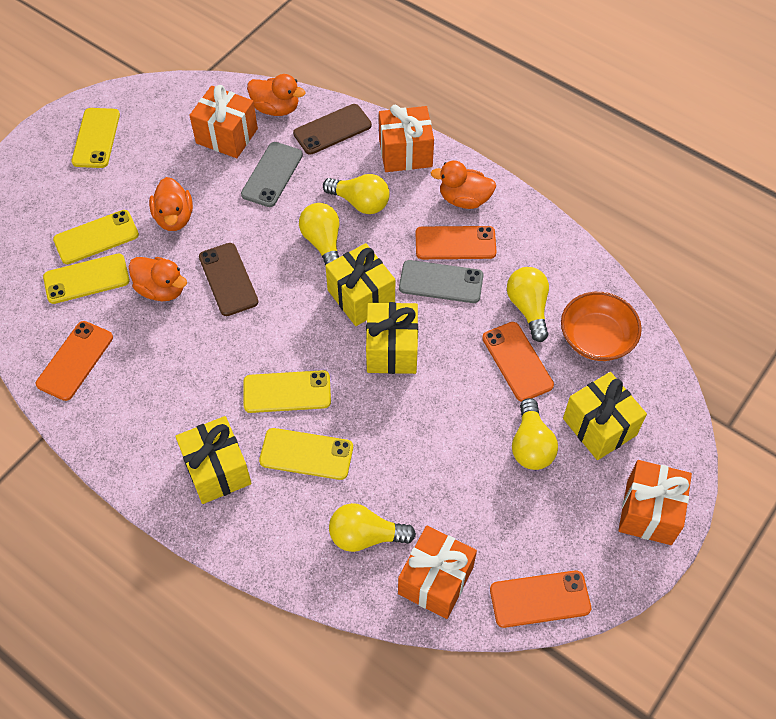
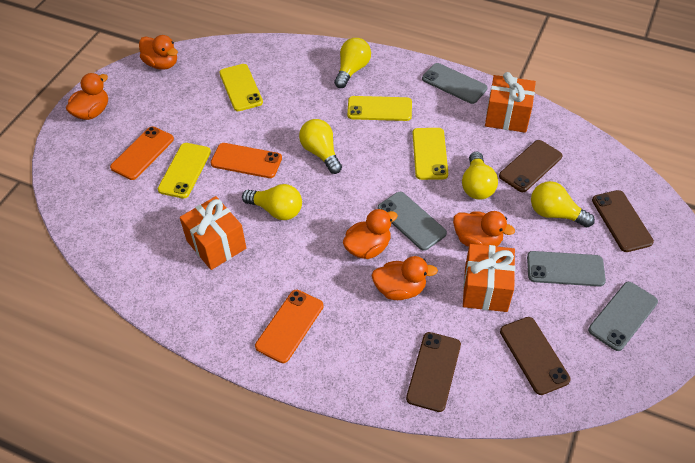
brown phone: [199,243,258,316] [293,104,372,154] = 2 -> [406,332,461,412] [499,140,562,192] [500,317,571,395] [592,190,654,252] = 4
grey phone: [241,142,303,207] [399,260,484,303] = 2 -> [378,192,447,251] [422,63,488,104] [527,251,606,287] [588,282,658,351] = 4
orange bowl: [561,292,642,361] = 1 -> none = 0
orange duck: [129,257,187,301] [149,177,193,231] [247,74,305,116] [431,161,496,209] = 4 -> [66,73,108,120] [139,35,178,70] [343,209,398,259] [371,256,438,300] [453,211,515,247] = 5
orange gift: [189,85,258,158] [379,105,434,172] [398,526,477,619] [618,460,692,545] = 4 -> [180,196,246,270] [463,244,515,312] [485,72,536,133] = 3
orange phone: [36,321,113,401] [416,226,497,259] [482,322,554,402] [490,570,591,628] = 4 -> [110,126,174,180] [211,143,282,178] [255,290,323,363] = 3
yellow gift: [175,416,252,504] [325,243,395,326] [366,302,418,374] [563,372,647,460] = 4 -> none = 0
yellow phone: [43,254,130,304] [53,210,139,264] [72,108,120,168] [243,370,331,413] [259,428,353,480] = 5 -> [158,143,211,198] [219,64,263,111] [347,96,412,121] [412,128,448,180] = 4

